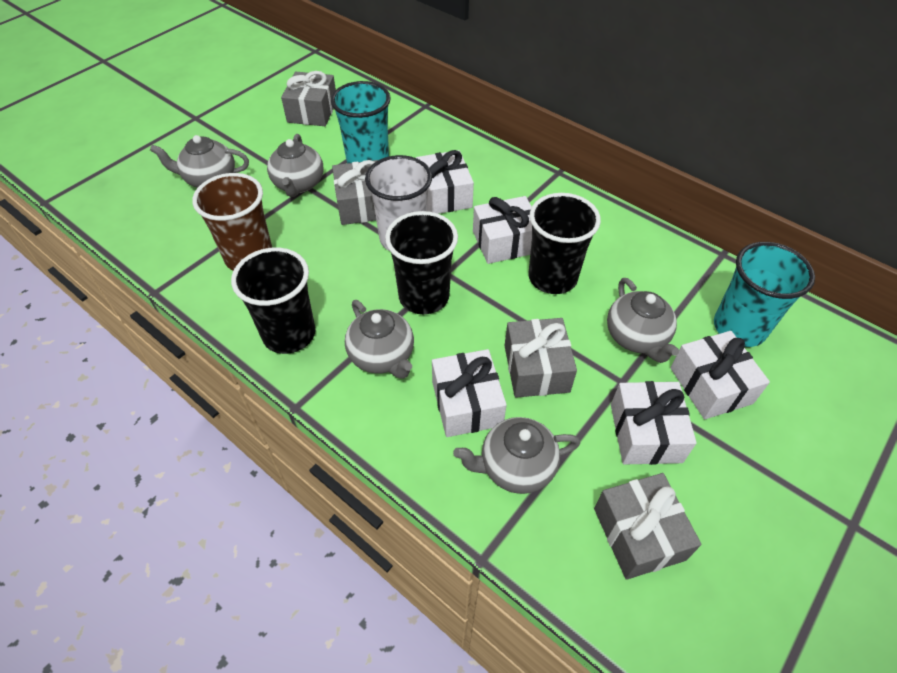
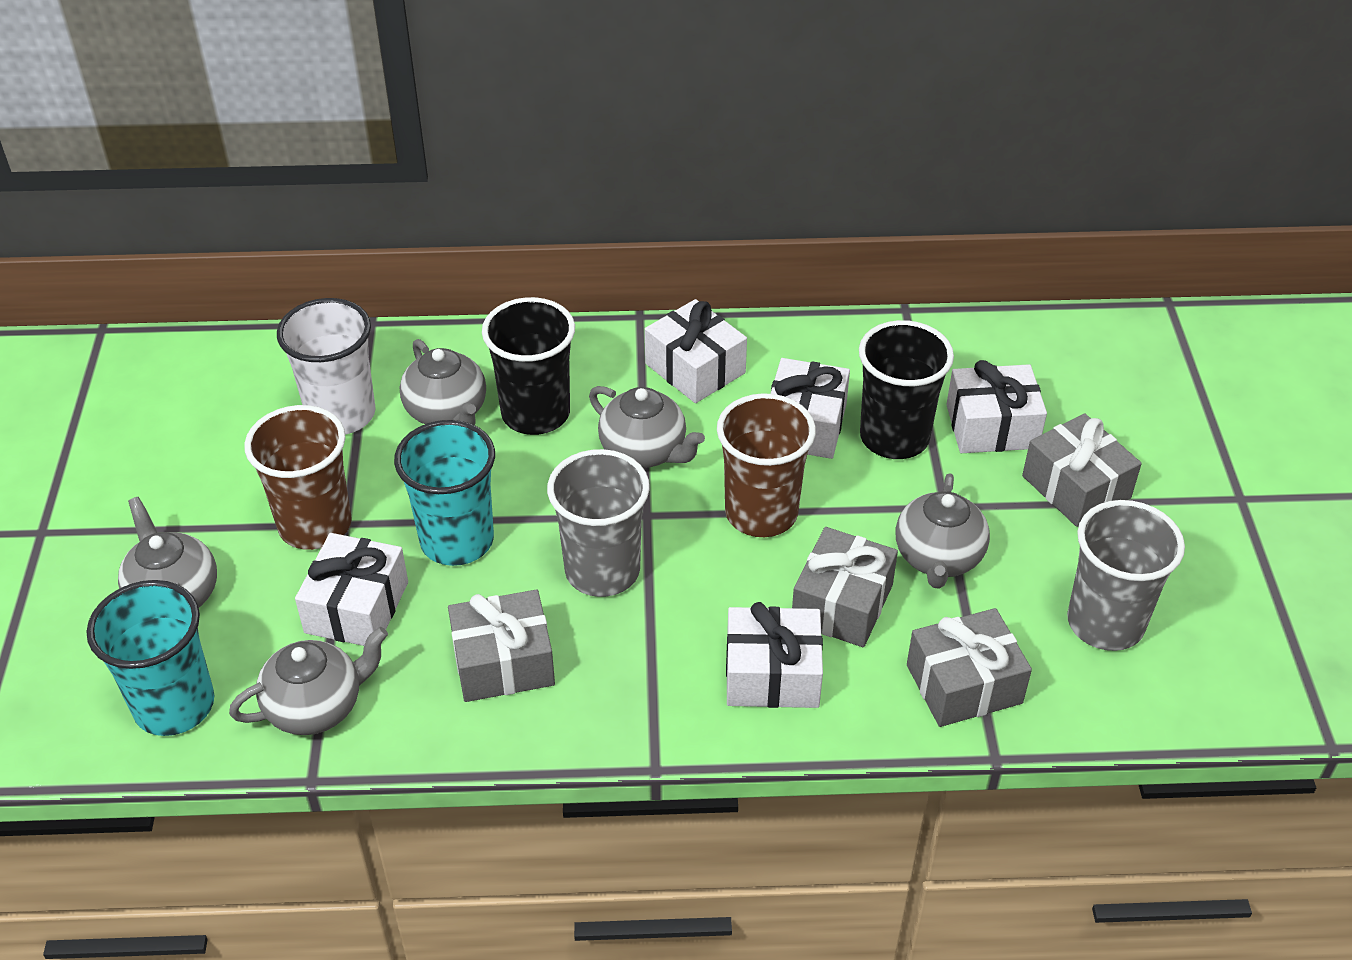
black cup: [231,248,315,354] [385,211,458,314] [528,193,601,294] = 3 -> [482,297,575,435] [859,320,954,459] = 2
brown cup: [192,173,272,271] = 1 -> [244,405,352,550] [717,393,816,537] = 2
grey cup: none = 0 -> [547,449,650,597] [1067,500,1185,651] = 2

